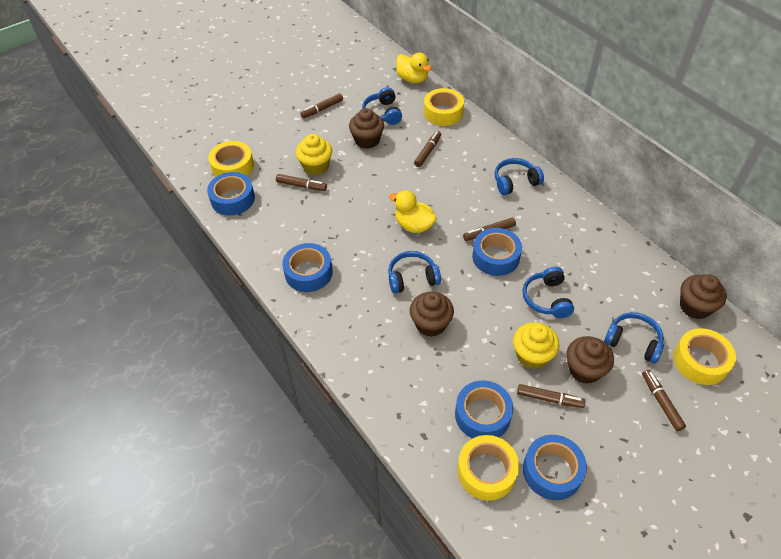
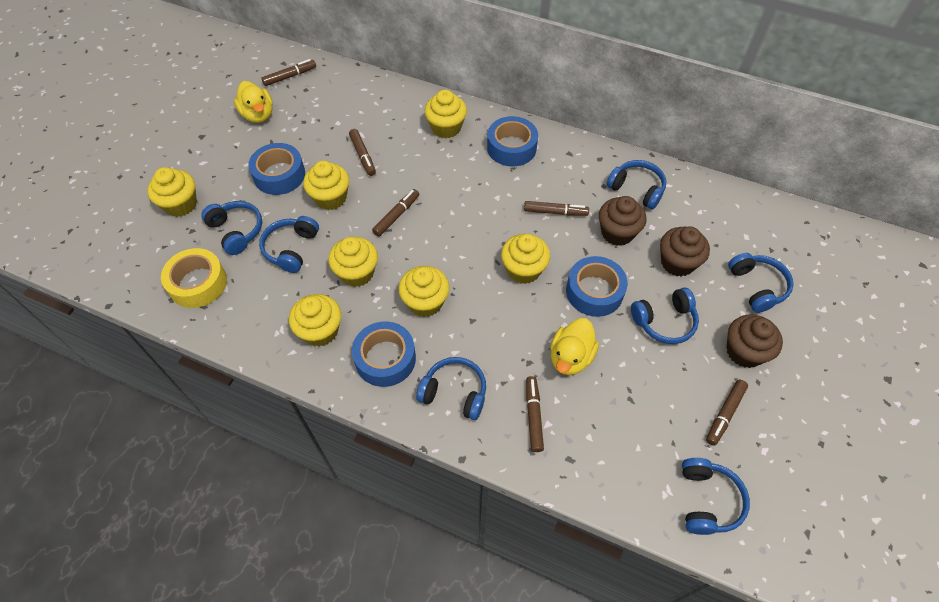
blue headphones: [362,87,402,125] [388,251,441,294] [494,158,544,195] [523,267,574,318] [604,312,664,364] = 5 -> [201,201,262,255] [259,216,319,273] [416,357,486,420] [606,160,667,209] [631,288,699,344] [682,458,750,535] [728,253,794,313] = 7
blue tape: [207,172,255,215] [282,243,333,292] [455,380,513,439] [472,228,522,276] [523,435,587,500] = 5 -> [248,143,305,195] [352,321,416,387] [487,116,538,166] [566,256,628,317] = 4
brown cupcake: [349,108,384,149] [410,292,454,337] [566,336,614,384] [680,274,727,319] = 4 -> [599,196,646,246] [660,226,710,277] [726,314,783,368] = 3
yellow cupcake: [296,134,332,175] [513,322,559,369] = 2 -> [147,167,197,217] [289,294,341,347] [303,161,349,210] [328,237,378,287] [399,266,449,317] [424,90,467,138] [501,234,550,284] = 7
yellow tape: [208,141,254,177] [424,88,464,126] [457,435,519,501] [673,328,736,385] = 4 -> [161,248,227,308] = 1

